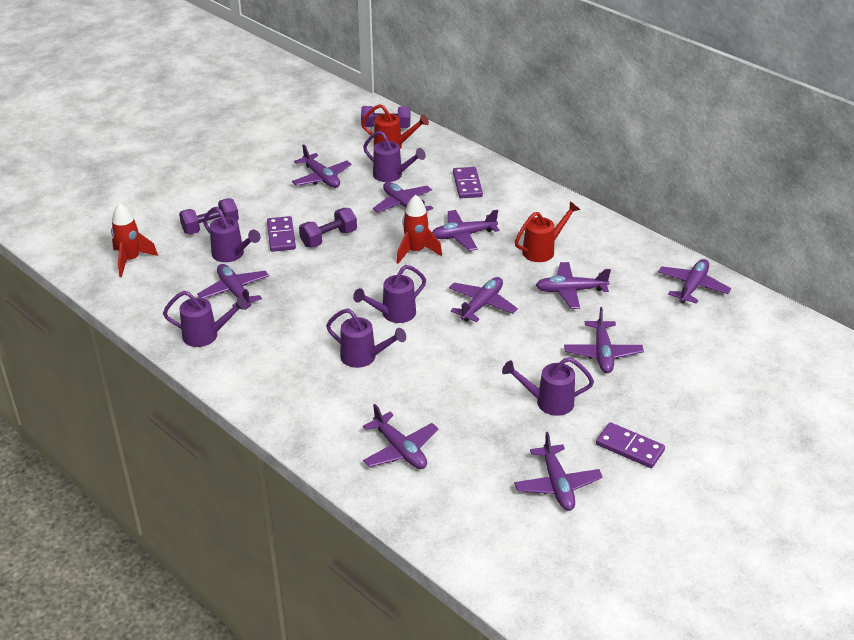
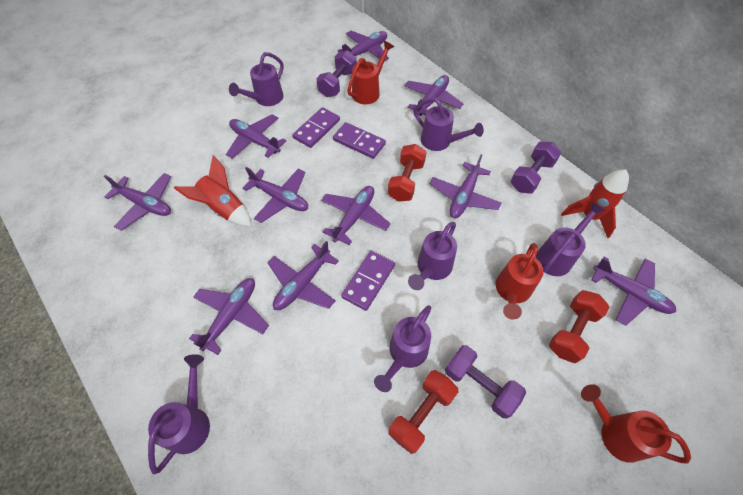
red dumbbell: none = 0 -> [388,144,427,202] [389,370,458,454] [549,290,609,363] = 3
red watering can: [361,104,429,149] [515,201,580,262] = 2 -> [347,41,394,104] [496,243,544,320] [581,384,691,464] = 3

